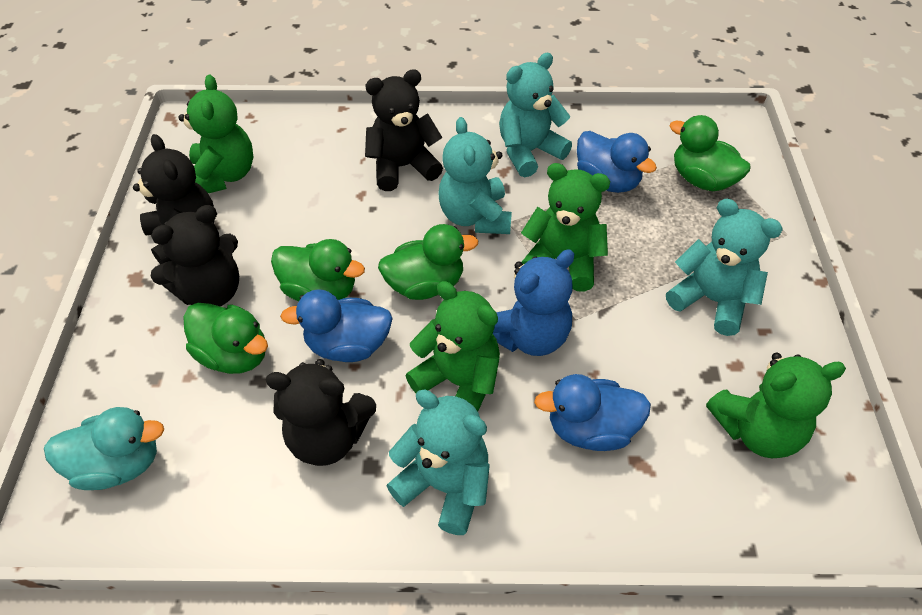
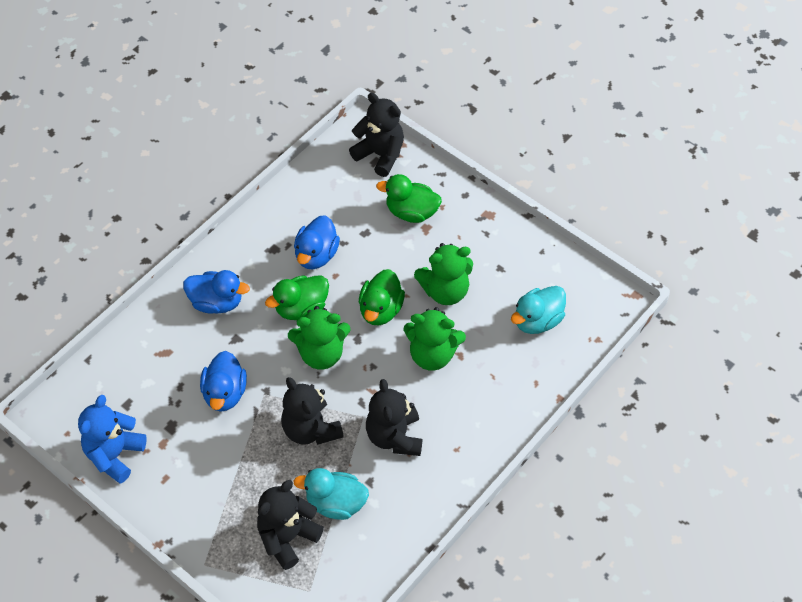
green duck: [183,303,268,374] [271,239,365,301] [378,224,479,300] [670,115,751,191] = 4 -> [265,275,329,320] [359,269,405,325] [376,174,442,223] = 3
green teddy bear: [178,75,253,193] [405,281,500,411] [521,163,610,292] [706,353,846,458] = 4 -> [288,306,350,370] [403,307,466,371] [414,243,473,305] = 3
turquoise duck: [44,407,164,490] = 1 -> [293,468,369,520] [511,286,566,334] = 2
turquoise teddy bear: [386,390,490,535] [439,117,512,234] [499,53,572,177] [666,199,783,336] = 4 -> none = 0

